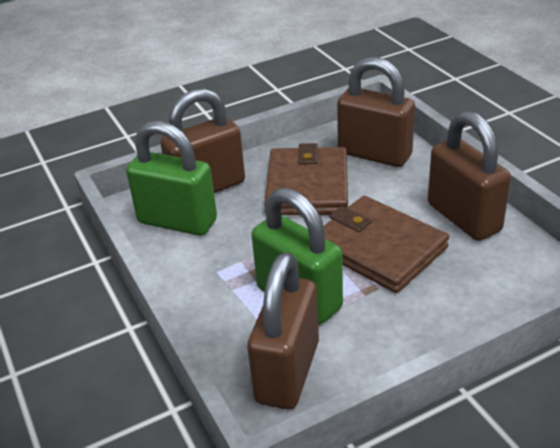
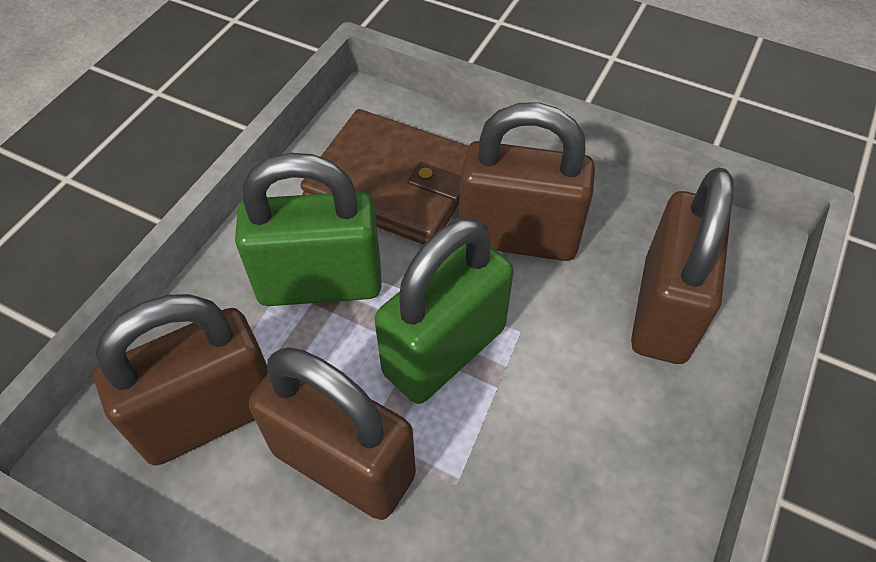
brown wallet: [264,143,348,215] [324,196,449,293] = 2 -> [300,109,469,245] = 1

